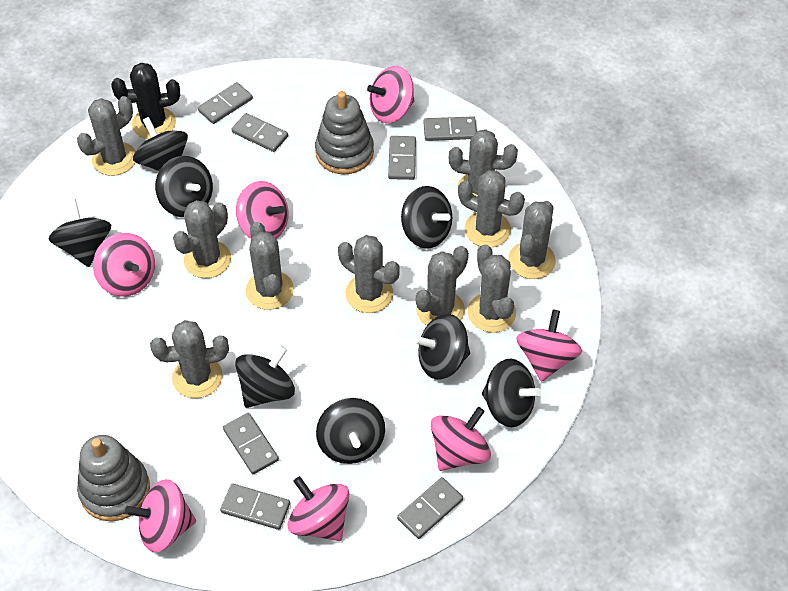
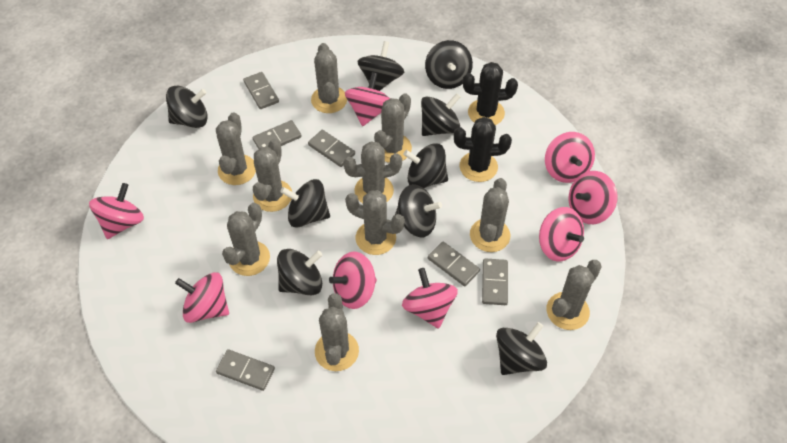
black cactus: [111,63,180,139] = 1 -> [454,117,512,182] [463,62,518,125] = 2
black spinning top: [49,199,111,267] [133,117,188,171] [155,156,213,217] [235,345,295,408] [316,398,385,464] [401,186,452,249] [414,314,470,380] [482,358,541,427] = 8 -> [166,86,208,128] [277,249,322,295] [280,179,330,228] [357,41,404,91] [395,184,442,237] [403,143,448,188] [421,93,461,136] [425,40,473,89] [496,322,547,375] = 9
grey domino: [198,82,253,124] [220,483,290,530] [223,413,279,474] [231,113,288,152] [388,136,416,180] [397,477,463,539] [423,116,477,141] = 7 -> [216,349,275,391] [243,72,279,109] [252,120,302,149] [308,130,355,167] [428,242,480,286] [482,258,508,305] = 6
grey stacking toy: [77,435,150,521] [315,91,374,174] = 2 -> none = 0
pink spinning top: [93,233,155,297] [125,479,196,553] [236,181,289,239] [287,476,349,541] [367,66,415,123] [431,407,491,471] [516,310,582,382] = 7 -> [89,183,144,239] [175,272,229,323] [329,251,377,309] [345,72,390,126] [402,268,458,329] [539,207,584,262] [545,132,595,183] [569,171,618,224] = 8

